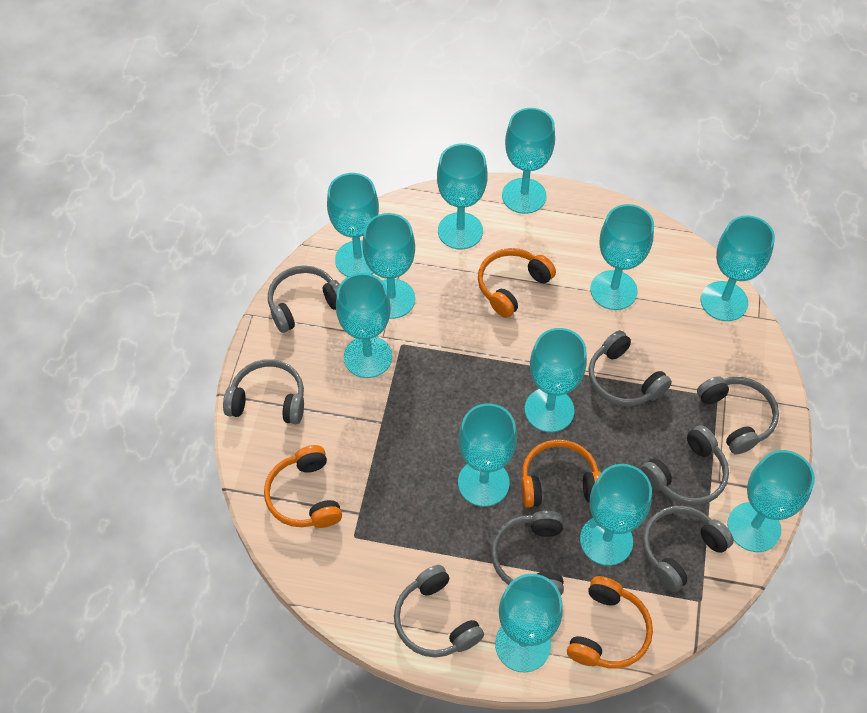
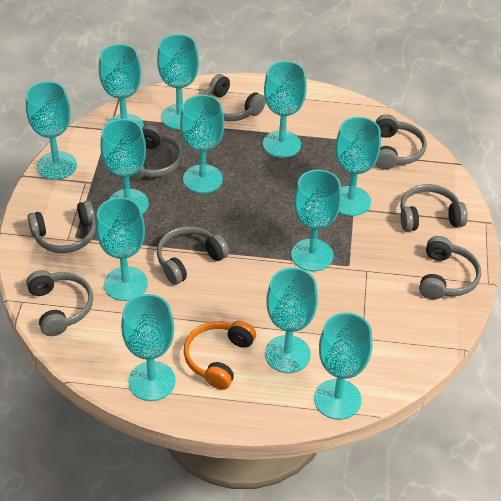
orange headphones: [264,445,342,528] [478,248,556,318] [521,439,601,508] [567,576,653,669] = 4 -> [184,321,256,390] = 1

